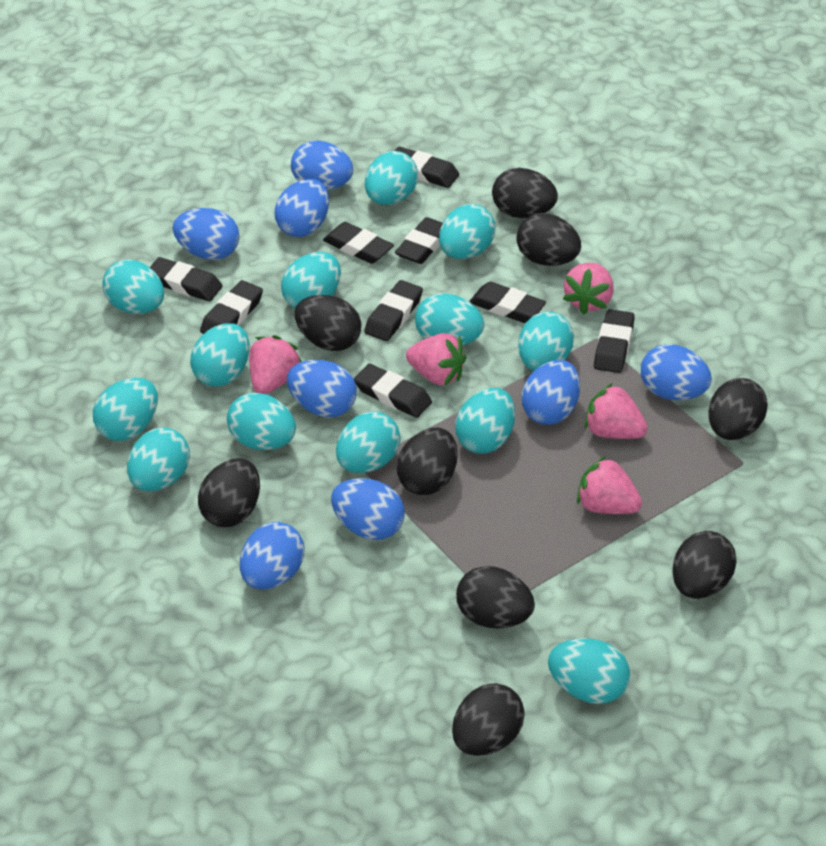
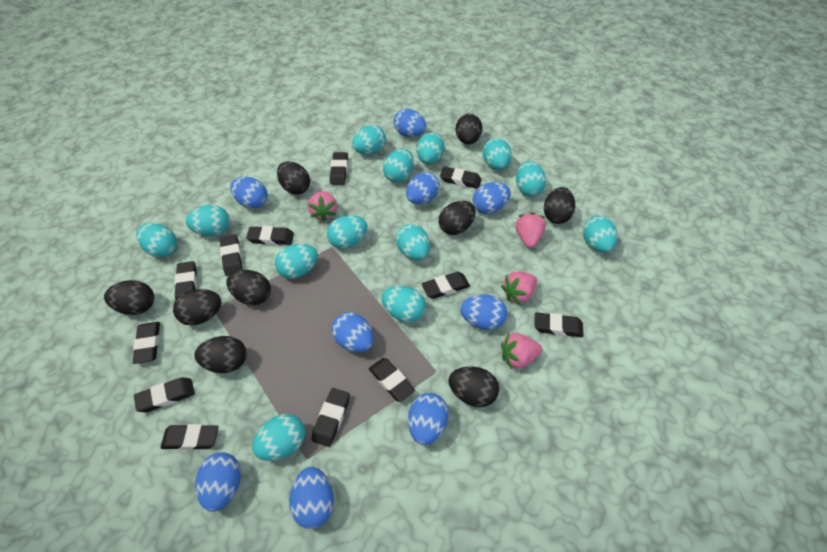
black eraser: [150,257,222,301] [200,280,263,334] [323,222,394,264] [354,364,432,418] [364,280,423,341] [395,147,459,188] [395,217,443,264] [469,282,546,323] [594,309,635,373] = 9 -> [133,322,160,364] [134,377,195,412] [160,424,218,450] [175,261,197,300] [220,234,243,276] [246,226,294,245] [311,388,350,447] [330,152,348,185] [369,358,415,402] [422,272,470,299] [440,167,482,189] [535,312,583,337] = 12
blue egg: [173,208,240,260] [240,522,304,589] [274,179,329,237] [287,360,357,418] [291,140,353,190] [331,478,405,540] [522,360,580,425] [641,344,712,400] = 8 -> [195,452,241,512] [230,177,268,209] [289,467,334,529] [332,312,374,352] [394,109,426,137] [406,172,440,204] [408,393,449,445] [460,294,507,330] [473,182,510,214] = 9
pink strawberry: [249,335,302,394] [406,333,467,386] [563,263,614,315] [577,456,642,514] [585,383,648,439] = 5 -> [308,191,337,222] [501,271,537,305] [501,333,542,369] [516,212,546,248] = 4

